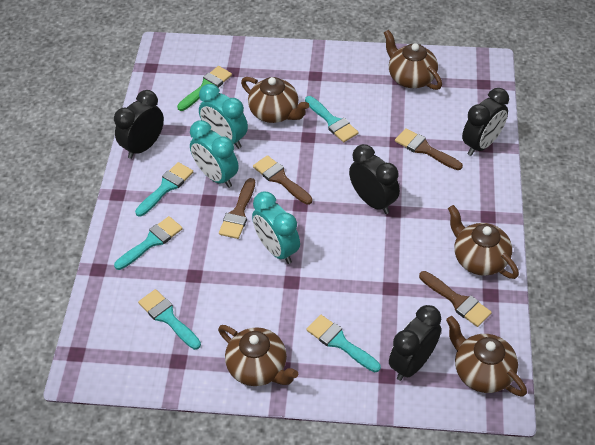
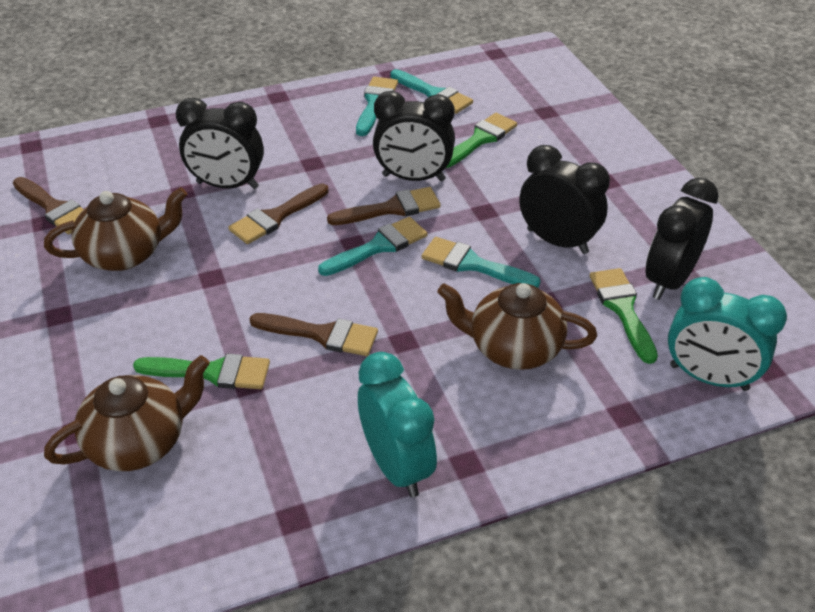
brown teapot: [218,325,298,386] [241,77,310,123] [384,30,442,90] [446,316,527,397] [448,205,519,279] = 5 -> [44,187,188,271] [44,355,210,471] [437,283,597,370] = 3
green brush: [177,66,232,111] = 1 -> [133,353,270,389] [446,113,517,168] [590,268,658,364] = 3
turquoise brush: [114,216,183,270] [135,162,193,217] [138,289,201,350] [305,96,359,142] [306,315,381,372] = 5 -> [318,217,427,276] [356,77,398,136] [390,69,473,114] [422,237,541,288] = 4
turquoise clock: [190,120,238,188] [199,84,248,149] [252,191,300,264] = 3 -> [358,352,437,498] [668,277,787,391] = 2

